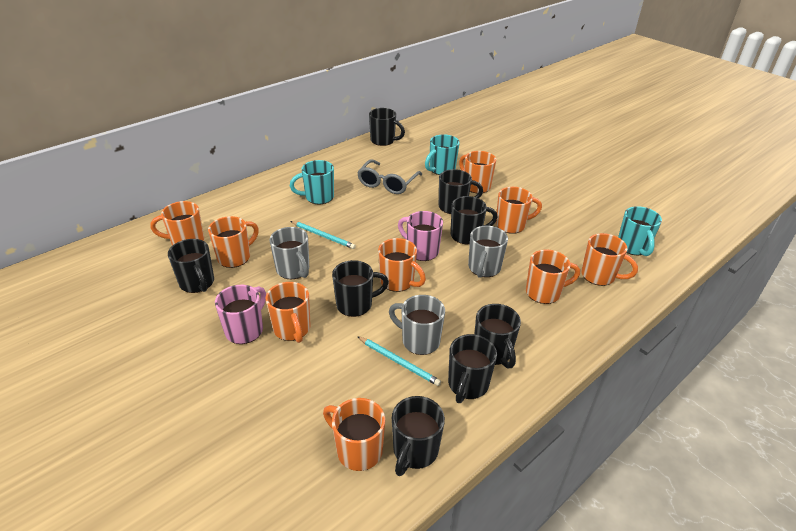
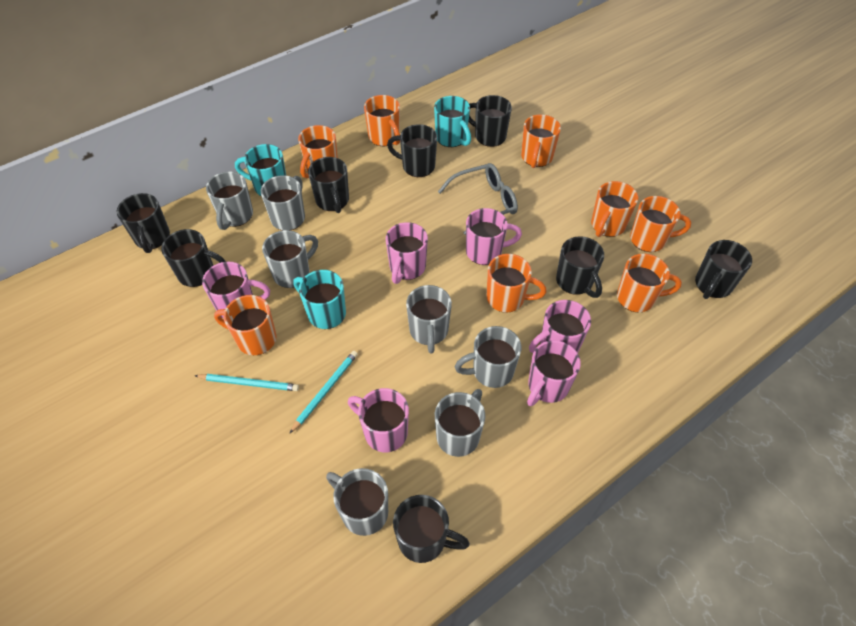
grey mug: [269,227,309,279] [389,295,445,355] [468,226,508,278] = 3 -> [206,171,253,230] [261,175,305,230] [262,230,318,288] [326,468,388,536] [406,285,452,353] [435,389,485,457] [455,326,521,388] = 7
orange mug: [150,201,204,246] [208,216,259,268] [265,282,311,343] [323,398,385,471] [378,238,426,292] [459,151,496,194] [496,187,542,234] [526,249,580,304] [581,233,638,286] = 9 -> [214,295,277,355] [298,125,338,178] [364,95,400,146] [487,254,547,313] [521,114,561,168] [591,181,638,237] [617,254,682,312] [630,196,691,252] = 8
pink mug: [215,285,266,344] [398,211,443,261] = 2 -> [202,262,270,319] [348,388,409,452] [386,222,428,284] [466,208,522,265] [527,340,581,406] [529,300,591,353] = 6

